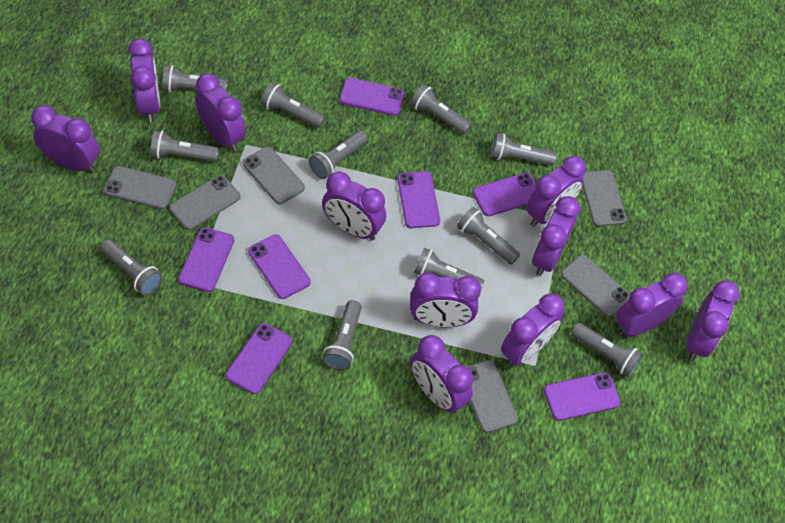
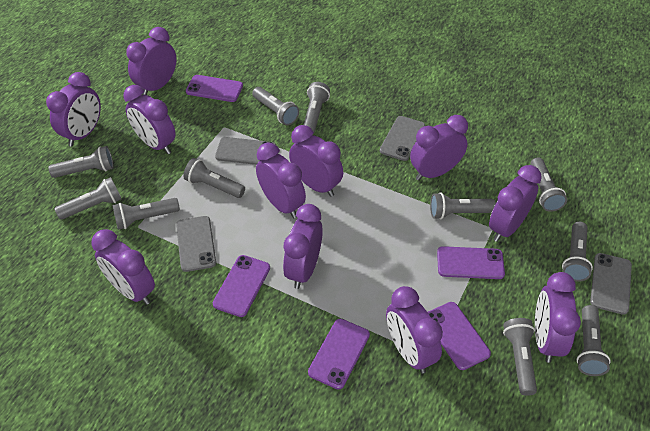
grey phone: [104,166,176,209] [169,175,241,230] [243,147,305,204] [466,360,518,433] [561,255,630,317] [582,170,627,226] = 6 -> [176,216,216,272] [215,137,276,165] [380,116,425,161] [590,253,632,315] = 4
purple phone: [178,227,234,292] [226,323,292,394] [248,234,311,299] [339,78,405,116] [397,171,440,228] [473,173,536,216] [544,372,621,421] = 7 -> [186,75,243,102] [213,255,270,317] [308,319,370,390] [427,302,491,370] [437,246,505,279] = 5

